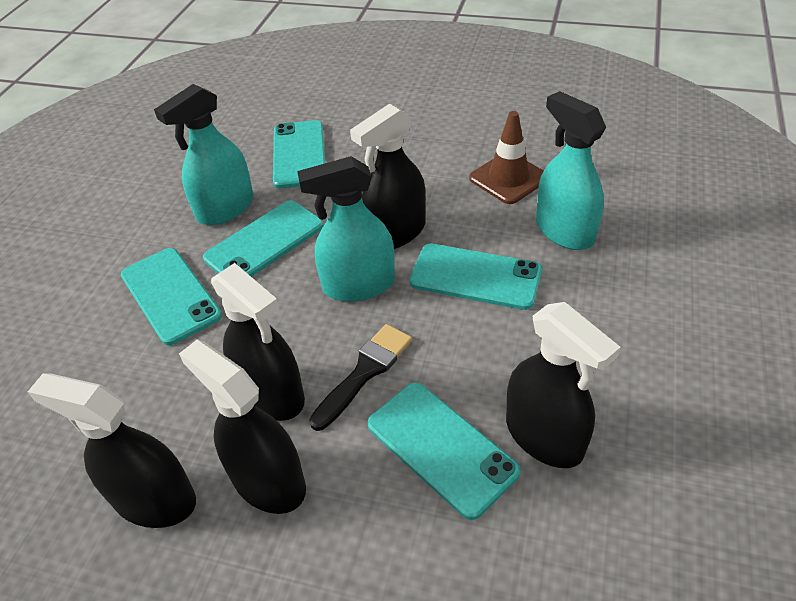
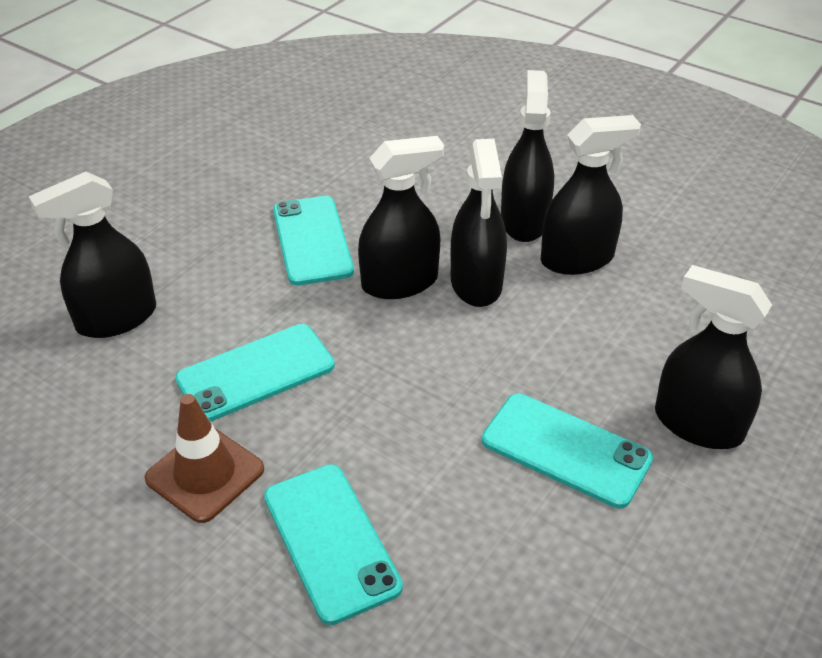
black brush: [309,324,412,431] = 1 -> none = 0
black spray bottle: [28,373,196,528] [179,340,306,514] [211,263,305,421] [350,104,426,249] [506,302,621,468] = 5 -> [29,172,156,338] [358,136,444,299] [451,139,507,307] [501,70,554,242] [541,115,641,275] [655,265,772,449] = 6
turquoise phone: [121,248,222,345] [203,200,324,277] [273,120,325,188] [367,383,521,520] [410,244,542,310] = 5 -> [175,324,335,421] [264,464,403,625] [273,196,354,285] [482,393,653,508] = 4
turquoise spray bottle: [154,84,254,225] [297,156,395,302] [536,91,606,250] = 3 -> none = 0

